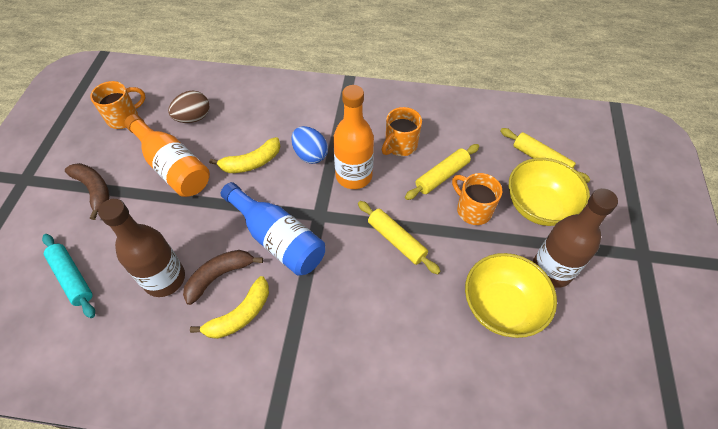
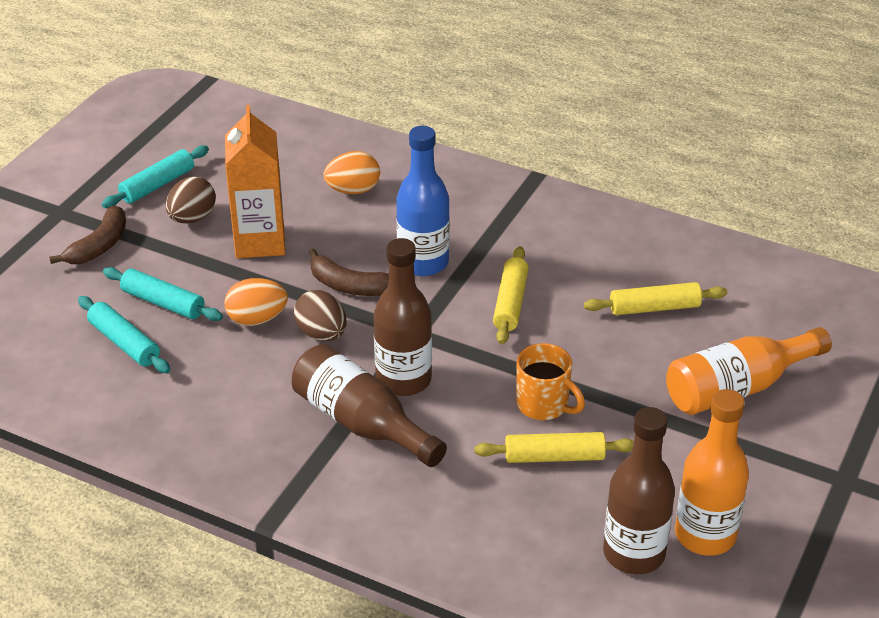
blue egg: [291,126,328,164] = 1 -> none = 0
brown bottle: [98,199,185,297] [533,188,618,288] = 2 -> [292,344,447,467] [374,238,432,396] [603,407,675,575] = 3
brown egg: [168,91,209,123] = 1 -> [166,176,216,224] [294,290,347,341] = 2
orange carton: none = 0 -> [225,105,285,258] = 1
orange egg: none = 0 -> [224,278,288,326] [323,151,380,194] = 2
orange mug: [90,81,146,129] [382,107,422,156] [452,173,502,225] = 3 -> [516,343,585,420] = 1
turquoise rolling pin: [42,234,95,318] = 1 -> [78,296,170,373] [102,145,209,208] [103,267,223,321] = 3
yellow banana: [190,276,269,339] [209,137,281,173] = 2 -> none = 0
yellow bowl: [465,253,557,338] [509,158,590,226] = 2 -> none = 0

